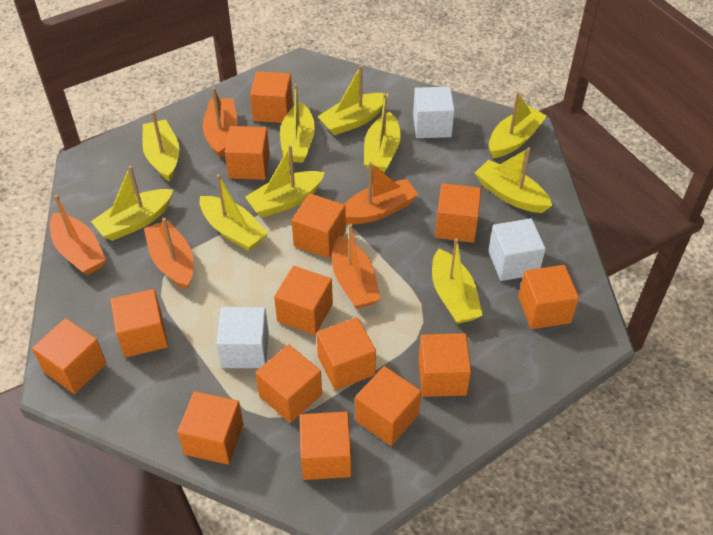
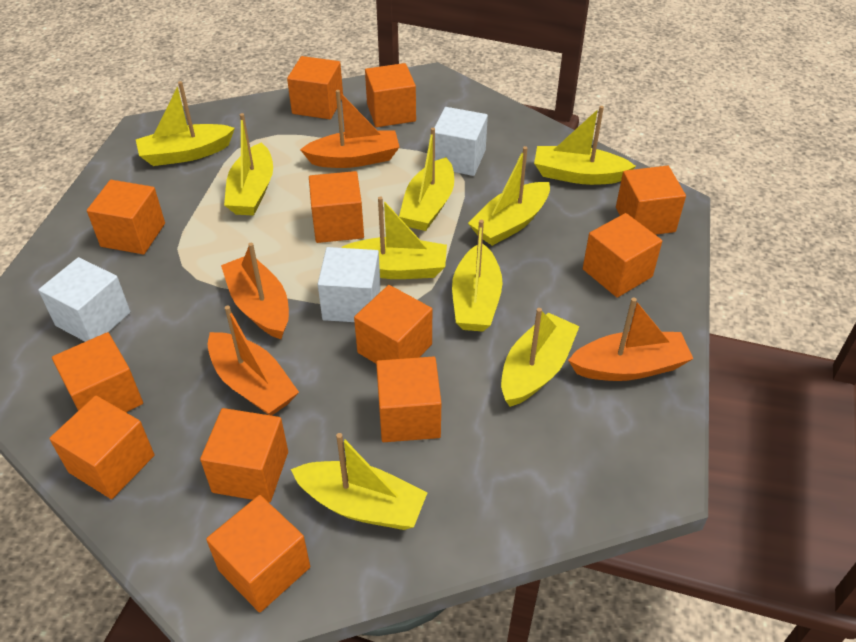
orange boat: [50,195,106,275] [144,218,193,290] [203,87,237,158] [332,224,380,309] [344,162,419,224] = 5 -> [207,306,299,416] [221,243,289,339] [300,90,399,168] [568,298,693,381] = 4
orange cube: [32,318,107,394] [111,289,168,357] [177,391,244,465] [225,126,270,180] [250,71,293,123] [255,344,322,423] [274,266,333,335] [291,193,346,258] [299,411,351,480] [316,317,376,390] [355,366,421,446] [418,333,471,397] [435,183,481,243] [518,265,579,329] = 14 -> [49,396,154,499] [52,332,143,412] [87,180,165,254] [200,408,288,502] [206,495,310,613] [287,56,343,119] [309,171,364,243] [354,285,432,363] [365,63,416,127] [376,356,441,442] [583,213,662,298] [616,166,686,235] = 12
yellow boat: [91,166,173,241] [142,111,179,182] [200,174,268,251] [245,145,325,217] [280,84,315,162] [317,65,388,135] [364,93,401,173] [432,238,483,324] [475,147,552,213] [489,92,547,158] = 10 -> [136,81,235,166] [224,113,273,216] [291,433,428,530] [341,196,447,279] [399,128,454,231] [452,220,503,332] [468,146,550,246] [501,308,580,407] [534,106,636,185] = 9

